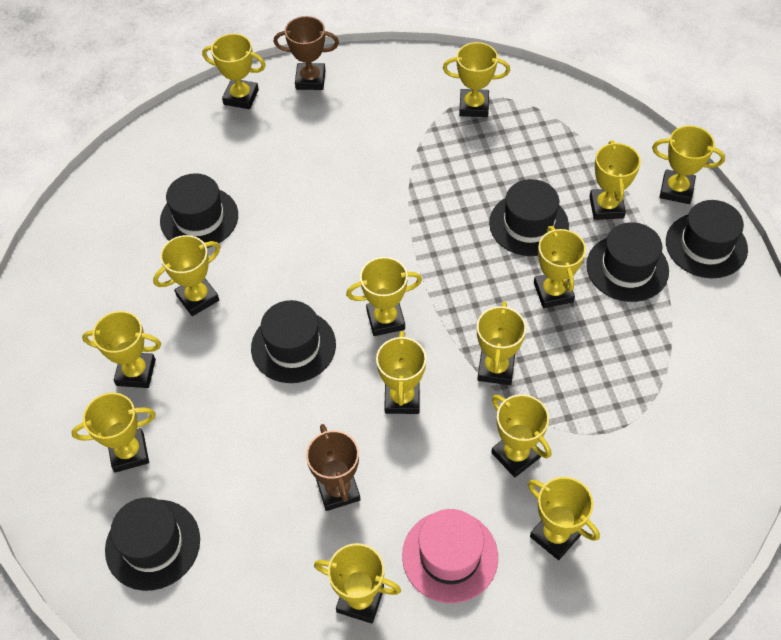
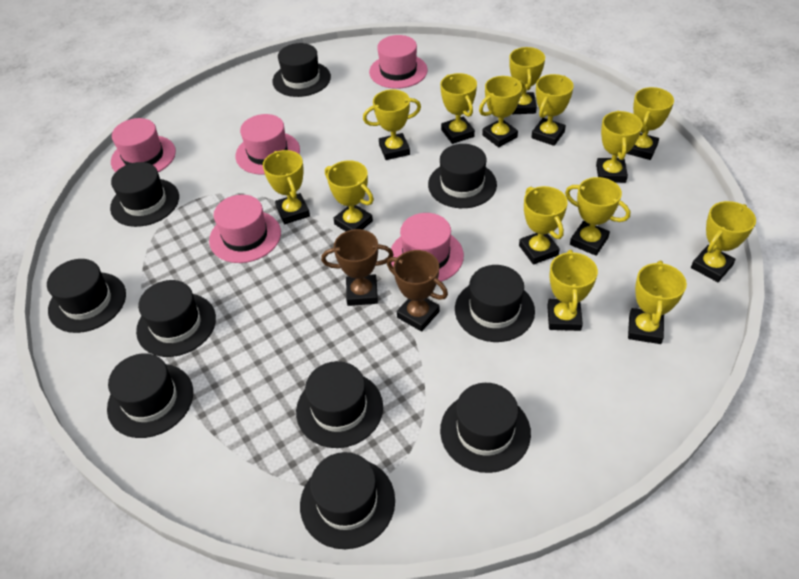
black hat: [105,498,200,591] [160,173,238,248] [251,300,336,383] [489,179,569,256] [586,222,669,302] [666,200,748,278] = 6 -> [47,259,126,333] [107,353,193,438] [110,162,179,227] [136,280,216,357] [272,43,331,97] [296,361,383,448] [300,452,395,549] [428,144,497,208] [440,383,531,473] [455,265,535,342] = 10
pink hat: [402,509,498,603] = 1 -> [111,118,176,172] [209,195,281,263] [235,114,300,175] [369,35,428,89] [391,213,464,282] = 5

